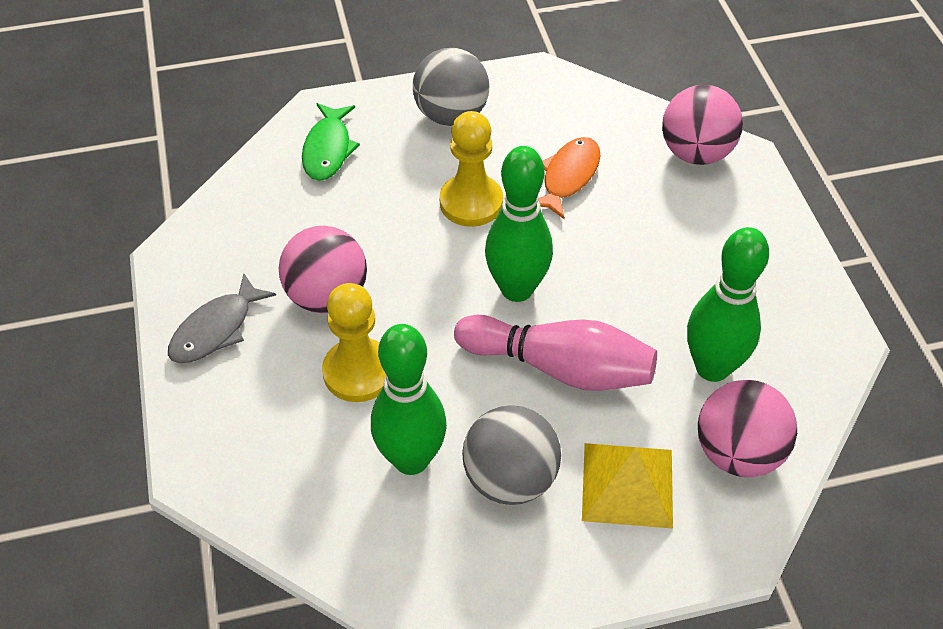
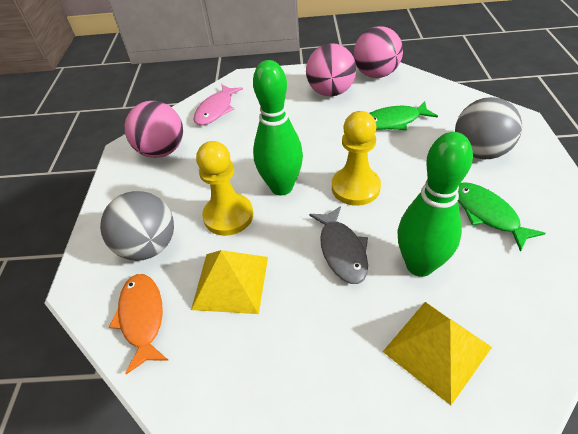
green bowling pin: [371,324,447,475] [485,146,553,302] [687,227,769,382] = 3 -> [253,60,303,196] [398,132,473,277] = 2
green fish: [302,103,360,181] = 1 -> [369,101,438,131] [458,182,545,252] = 2
pink bowling pin: [454,315,657,391] = 1 -> none = 0
pink fish: none = 0 -> [194,84,243,125] = 1
yellow pyramid: [582,443,673,529] = 1 -> [191,250,268,314] [383,302,492,405] = 2

